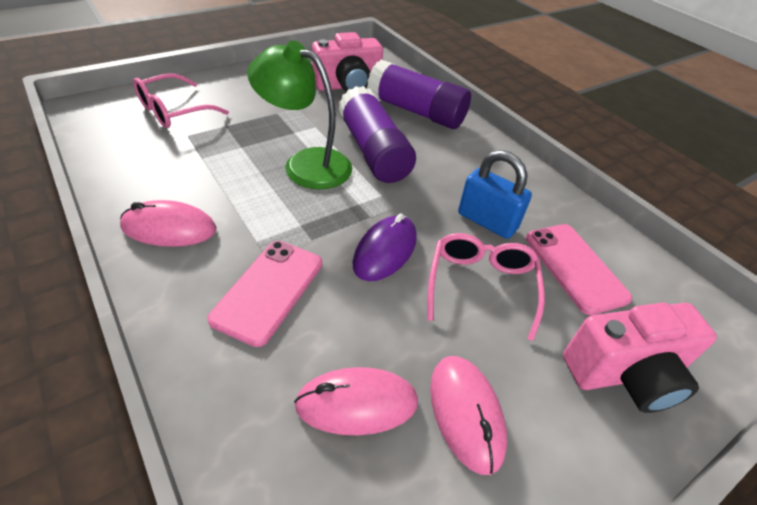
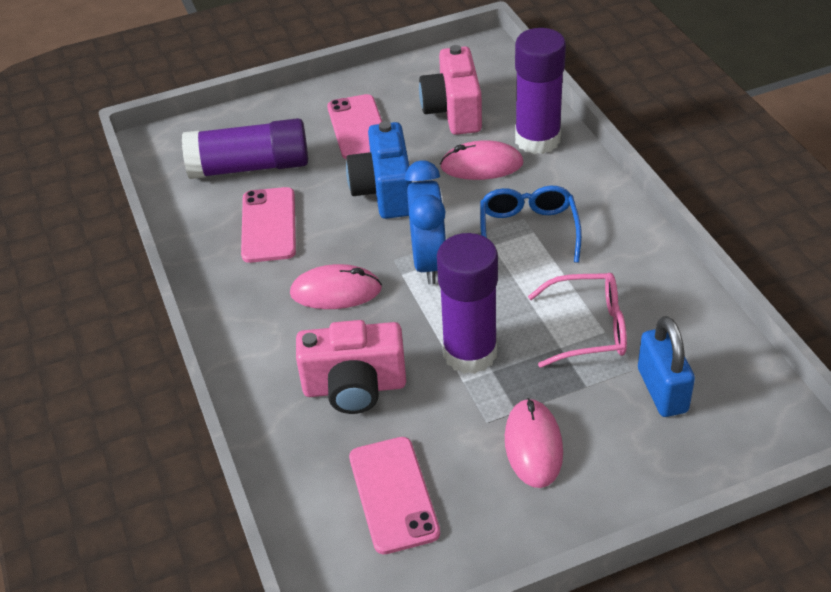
blue camera: none = 0 -> [346,121,412,219] = 1
blue clock: none = 0 -> [405,160,447,285] = 1
blue glasses: none = 0 -> [480,186,582,263] = 1
green lamp: [247,40,352,190] = 1 -> none = 0
pink glasses: [133,73,229,128] [427,233,545,341] = 2 -> [528,273,627,368] = 1
pink phone: [207,241,322,347] [526,224,632,315] = 2 -> [241,187,296,263] [327,94,382,159] [349,437,440,554] = 3
purple glue stick: [338,86,416,183] [367,60,471,129] = 2 -> [182,118,308,179] [437,233,498,374] [515,28,566,154] = 3
purple mouse: [352,214,417,281] = 1 -> none = 0

